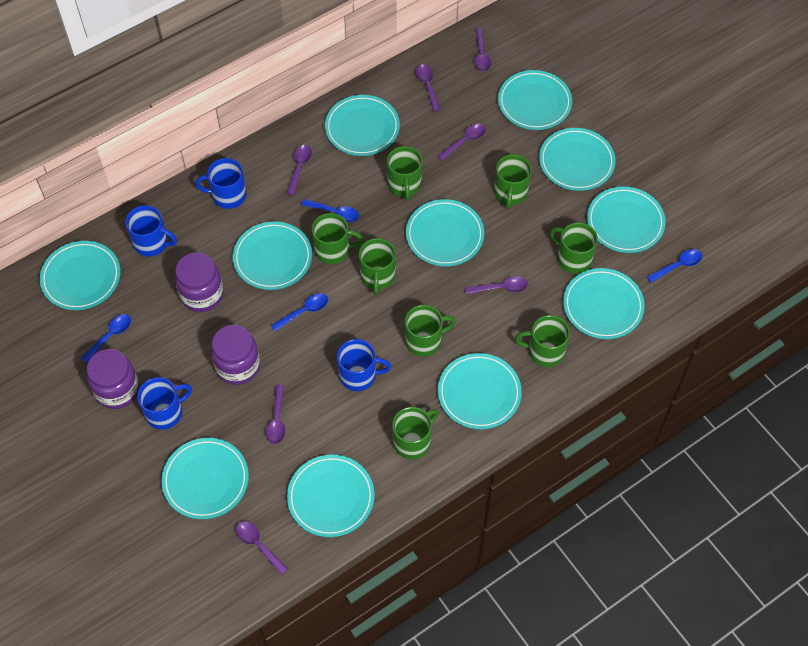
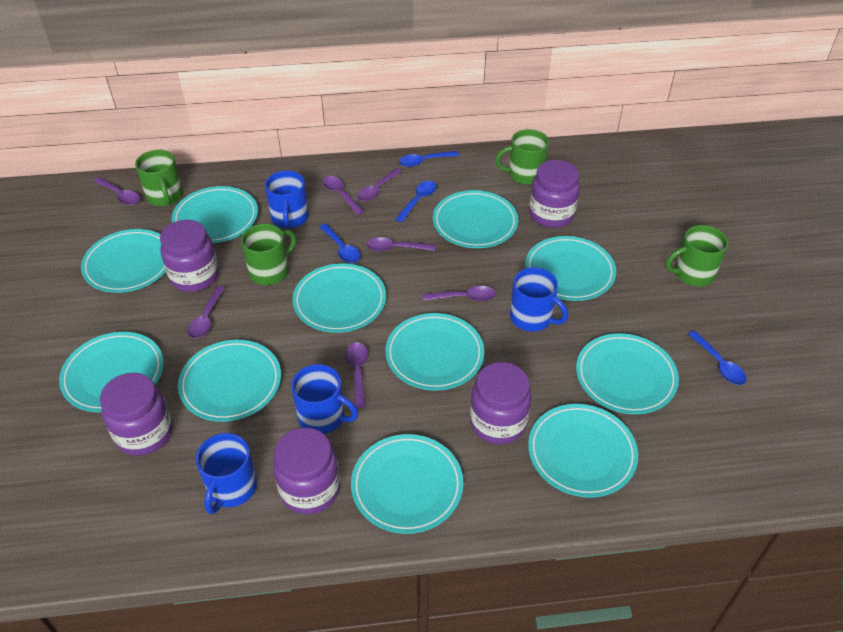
green mug: [312,213,364,264] [359,238,396,295] [387,146,422,201] [392,407,438,459] [405,305,456,357] [494,154,532,209] [515,315,570,367] [550,222,598,274] = 8 -> [135,150,183,206] [241,224,296,285] [495,129,549,185] [665,225,728,286] = 4
purple jar: [87,349,139,409] [175,252,223,312] [211,325,260,385] = 3 -> [100,373,173,456] [160,220,219,292] [273,428,340,514] [470,362,531,444] [529,160,580,228] = 5

